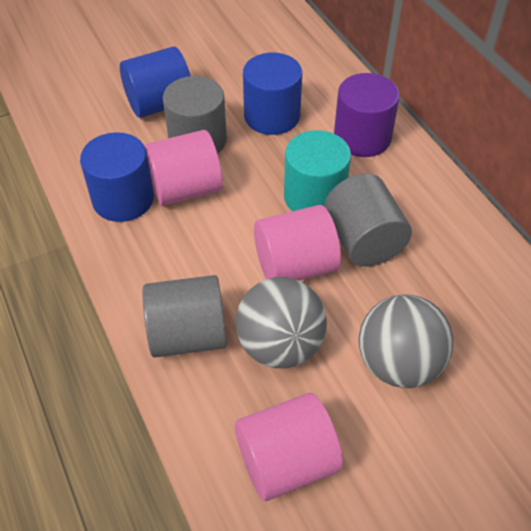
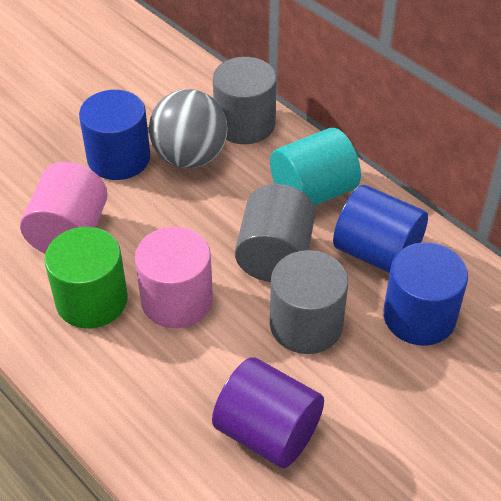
green cylinder: none = 0 -> [44,227,128,329] = 1
grey ball: [235,277,327,368] [359,294,453,388] = 2 -> [149,89,228,169] = 1
pink cylinder: [144,130,223,206] [235,393,343,501] [254,205,341,281] = 3 -> [20,162,108,253] [135,227,213,328] = 2

